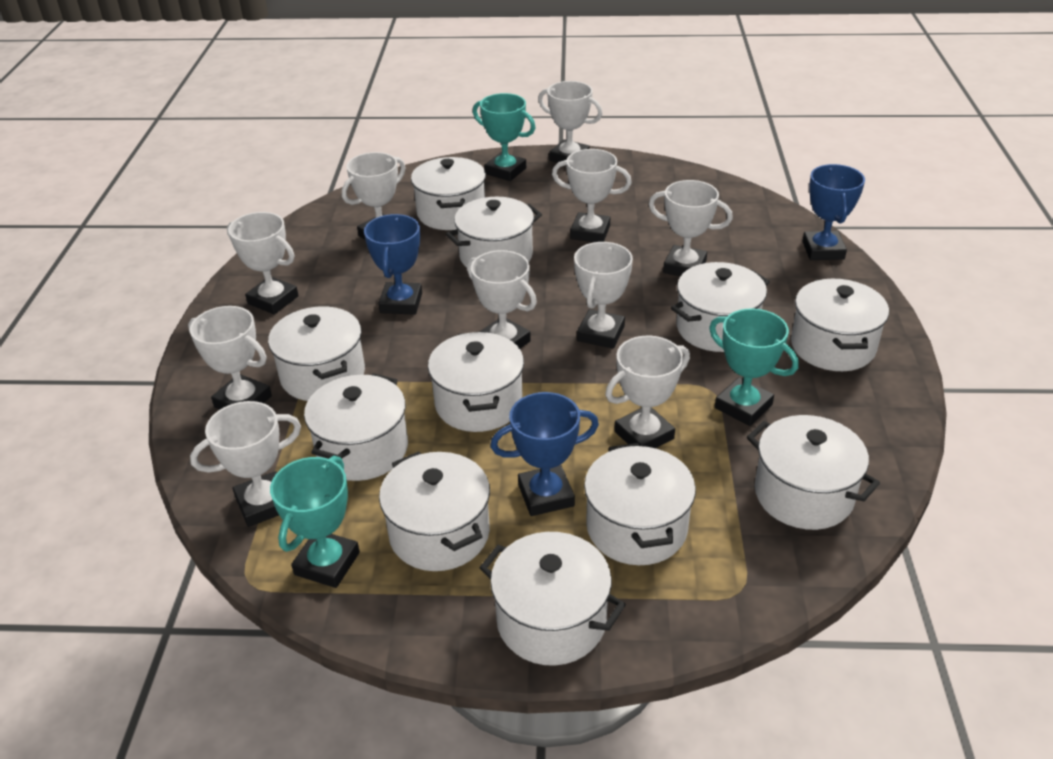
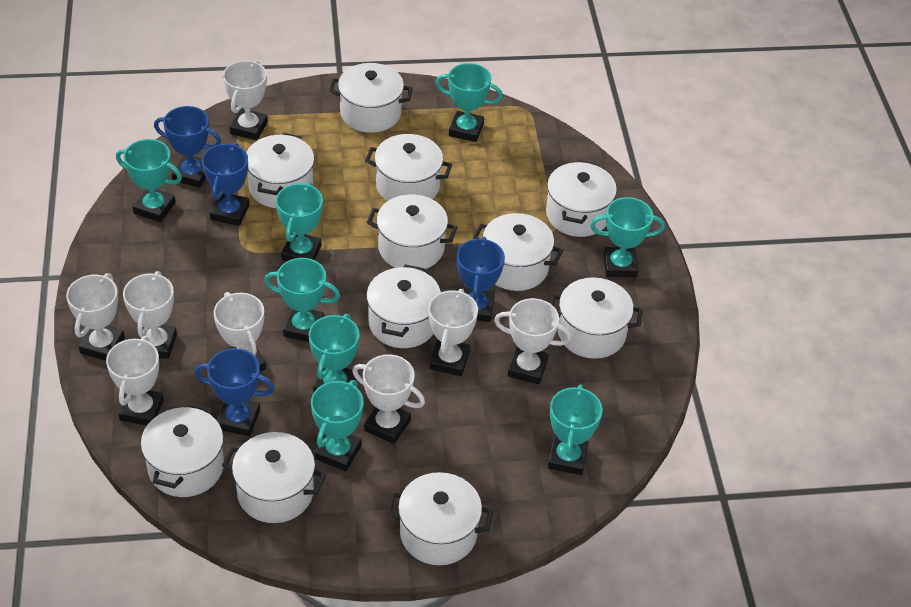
blue trophy: [364,214,422,315] [490,392,599,516] [802,164,865,260] = 3 -> [154,106,221,188] [195,348,275,436] [202,143,249,226] [457,237,505,322] = 4
turquoise trophy: [270,456,360,588] [473,93,535,181] [709,308,799,426] = 3 -> [116,139,182,222] [264,258,340,342] [276,183,323,261] [309,314,359,393] [311,380,364,471] [436,63,503,142] [548,384,602,475] [590,197,665,278] = 8
white trophy: [188,306,272,410] [190,401,301,527] [227,212,299,314] [342,152,405,239] [467,250,537,349] [538,81,602,163] [552,149,632,242] [574,242,633,348] [605,335,690,448] [649,180,733,276] = 10 -> [66,273,125,360] [106,336,164,425] [123,271,177,359] [214,292,266,372] [223,61,268,140] [352,354,425,444] [428,289,478,376] [494,298,572,384] = 8

